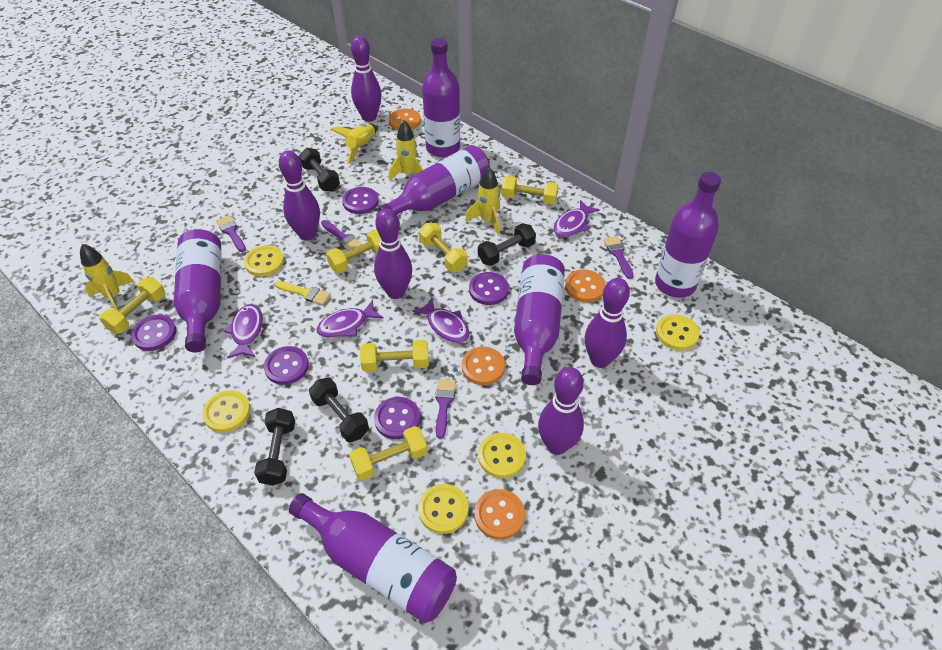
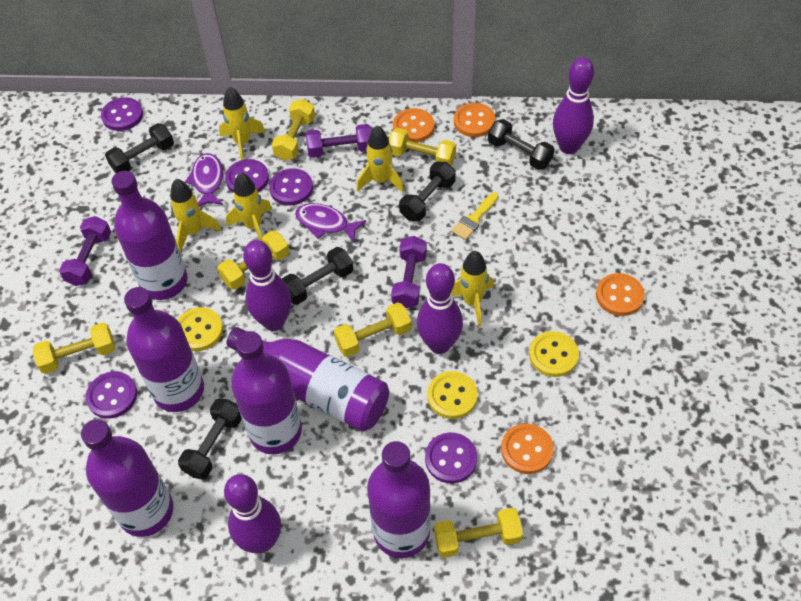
black dumbbell: [254,408,295,486] [299,148,340,191] [309,378,369,442] [478,223,536,266] = 4 -> [105,123,174,173] [178,398,242,480] [282,247,353,305] [399,161,456,222] [488,119,554,170] = 5
purple bowling pin: [279,150,320,241] [351,35,381,122] [374,208,412,299] [538,367,584,455] [585,278,630,368] = 5 -> [224,474,281,553] [243,240,291,331] [417,263,463,354] [553,57,594,154] = 4
purple brush: [216,215,246,252] [321,220,362,251] [435,379,456,439] [604,236,634,279] = 4 -> none = 0
purple dumbbell: none = 0 -> [59,216,111,286] [306,124,371,158] [391,236,427,308] = 3
purple fish: [224,304,263,359] [316,300,384,338] [412,298,470,343] [553,200,600,237] = 4 -> [185,153,223,207] [295,203,366,242] = 2
yellow button: [202,390,250,433] [244,245,284,277] [418,484,468,534] [478,433,526,478] [656,314,700,350] = 5 -> [177,307,223,351] [427,371,478,419] [529,331,579,377] = 3
yellow rocket: [80,244,134,312] [331,123,376,164] [389,121,423,181] [465,168,500,235] = 4 -> [170,179,222,253] [219,86,265,160] [226,172,272,242] [356,125,404,193] [451,251,494,327] = 5

